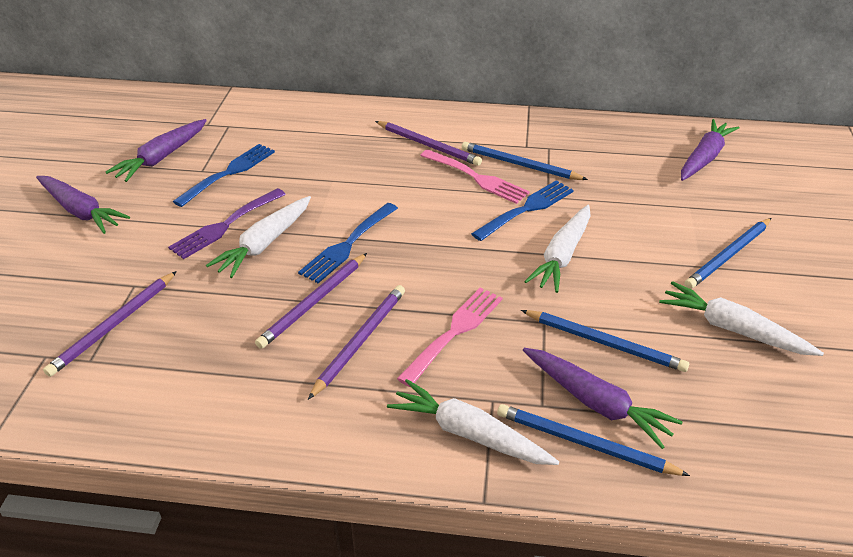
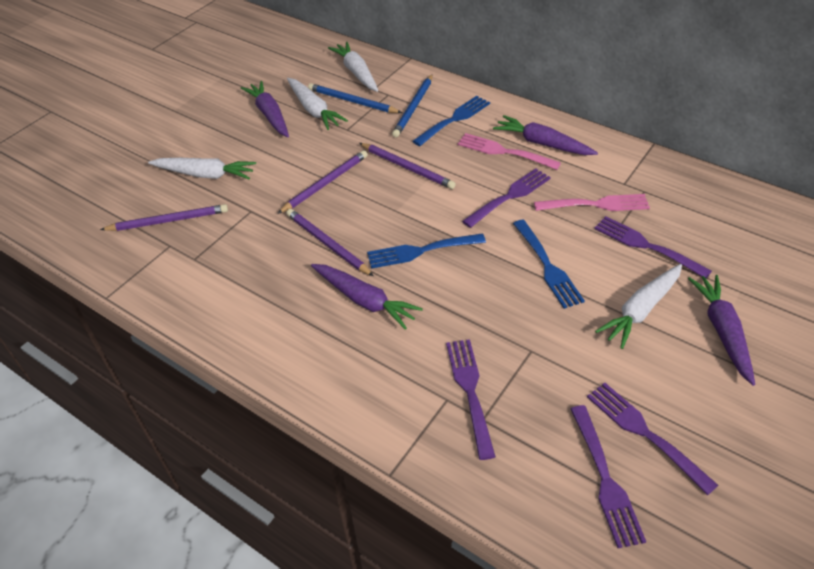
blue pencil: [462,142,588,180] [497,404,690,476] [521,310,689,372] [684,218,772,289] = 4 -> [308,83,402,113] [392,74,433,137] = 2
purple fork: [168,188,286,259] = 1 -> [446,339,496,460] [462,168,551,228] [571,405,646,548] [587,383,718,495] [594,216,712,279] = 5

